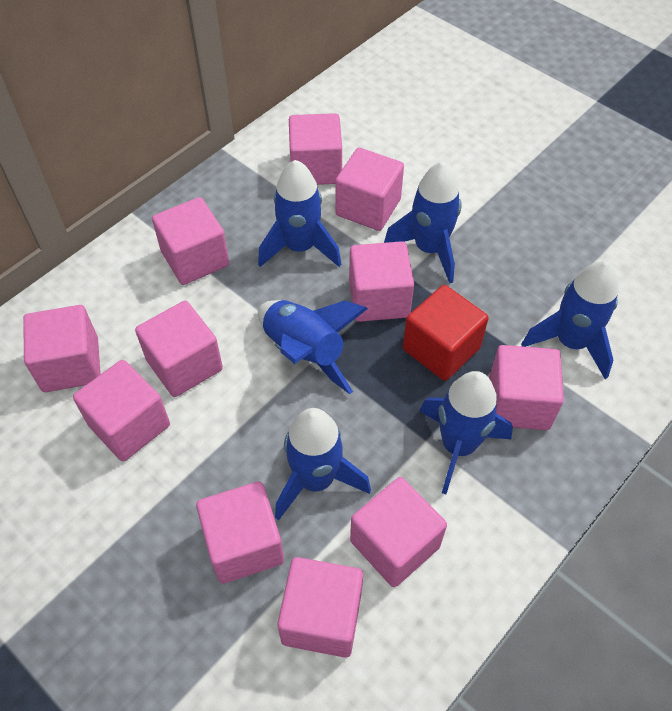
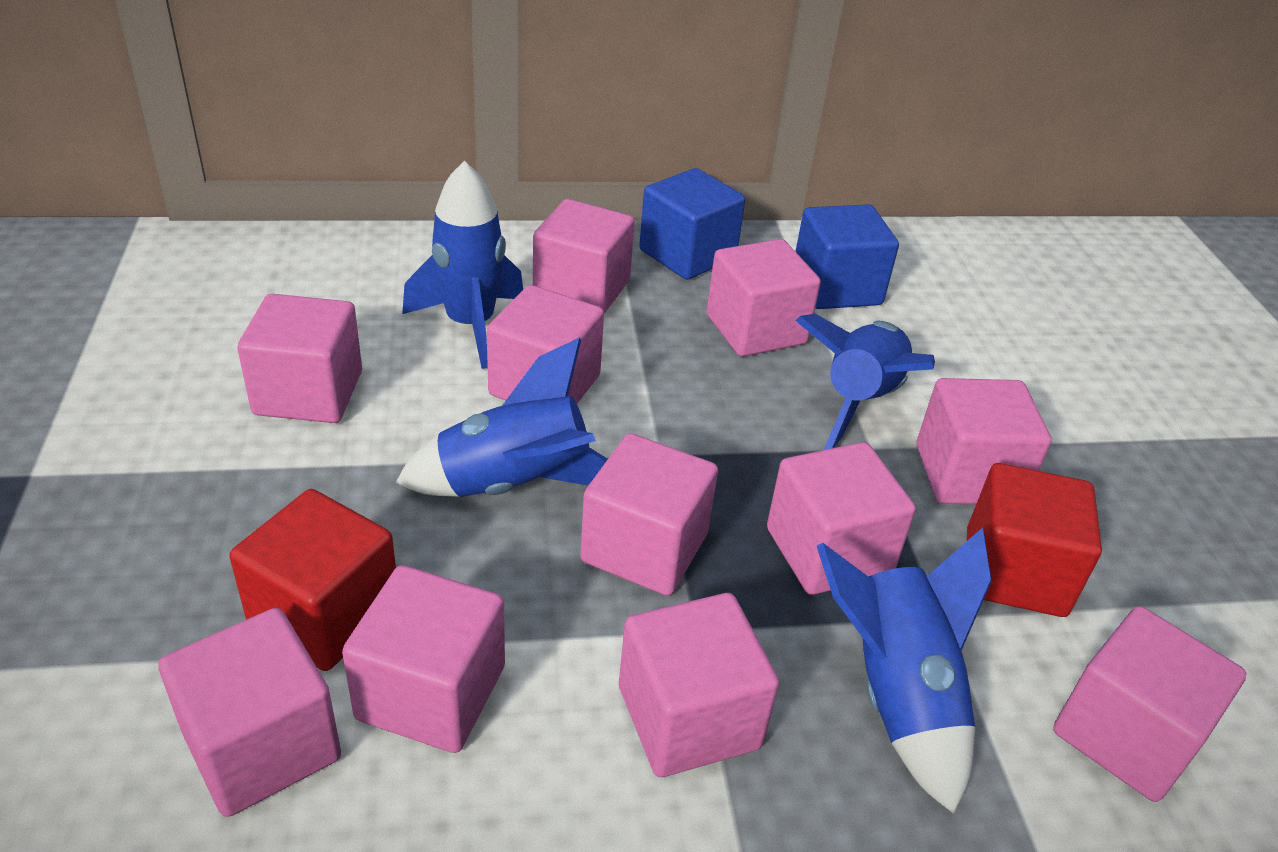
blue cube: none = 0 -> [639,168,745,280] [795,204,899,309] = 2
blue rocket: [258,160,341,267] [258,300,368,394] [275,408,371,521] [384,161,462,284] [420,371,513,494] [521,261,619,379] = 6 -> [396,338,608,497] [402,161,523,369] [795,314,935,450] [817,527,992,814] = 4
red cube: [403,285,489,381] = 1 -> [230,489,396,671] [967,463,1102,617] = 2

